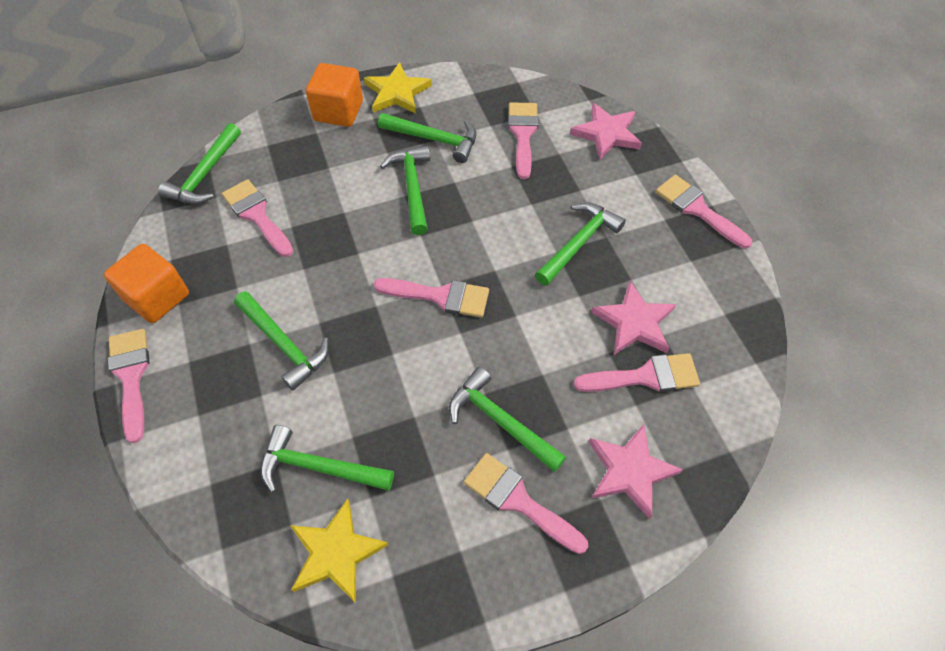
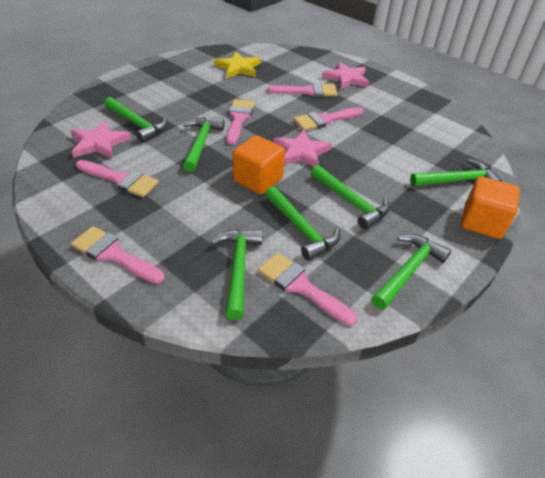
pink brush: [108,329,150,443] [222,179,293,257] [374,278,489,317] [464,453,589,554] [508,103,539,179] [574,353,700,392] [656,175,752,249] = 7 -> [71,226,165,284] [76,160,159,197] [226,99,254,145] [258,253,358,326] [267,83,337,97] [294,107,363,131] = 6
yellow star: [290,498,388,603] [364,62,432,114] = 2 -> [214,52,261,78] = 1

